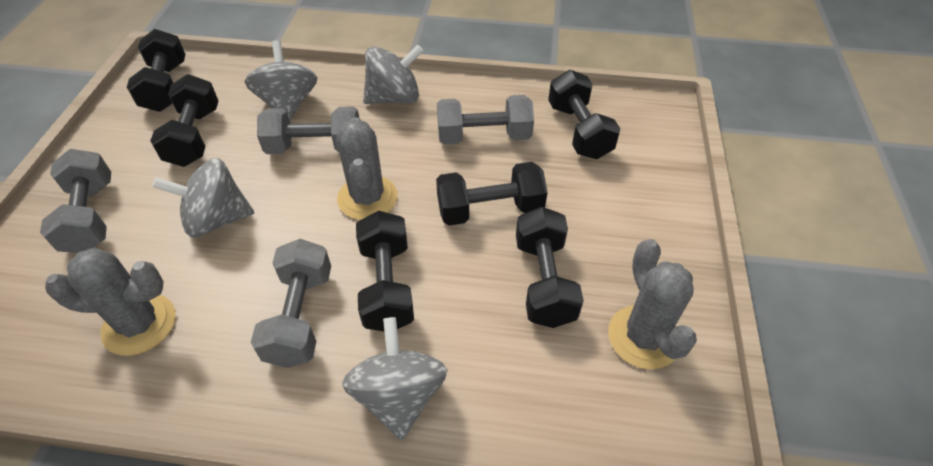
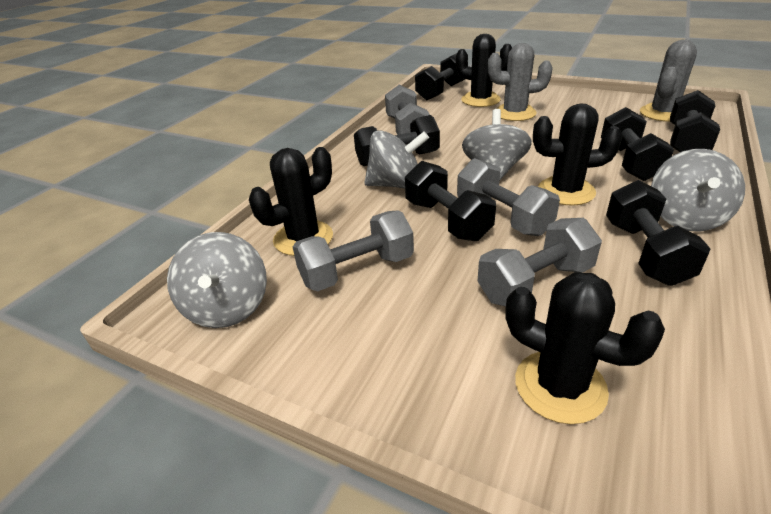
black cactus: none = 0 -> [249,147,333,256] [456,34,512,107] [506,272,665,424] [533,103,622,206] = 4
grey cactus: [45,248,176,356] [336,117,398,220] [608,239,697,370] = 3 -> [488,43,553,121] [640,40,697,122] = 2

